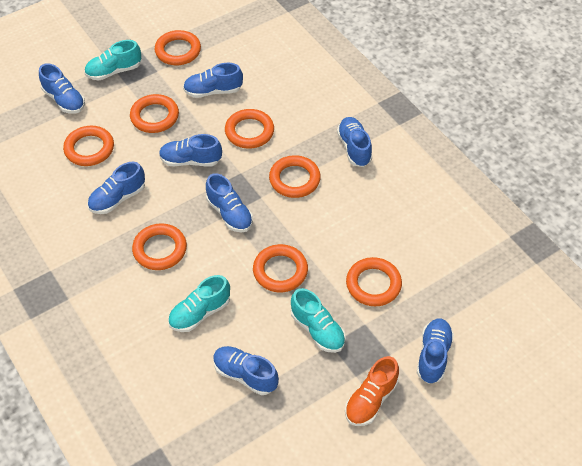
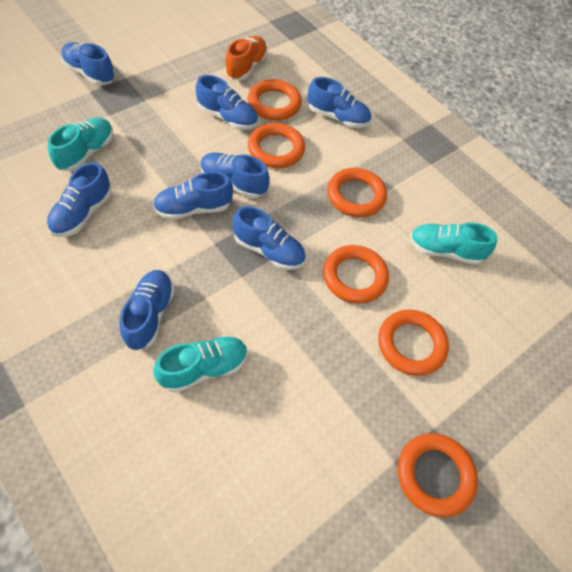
orange ring: [63,126,114,166] [130,94,179,133] [132,223,187,270] [155,30,201,65] [225,109,274,149] [253,244,308,292] [269,155,321,198] [346,257,402,306] = 8 -> [248,79,302,121] [248,123,305,168] [323,245,389,304] [327,168,387,217] [378,310,449,376] [398,433,478,518] = 6

